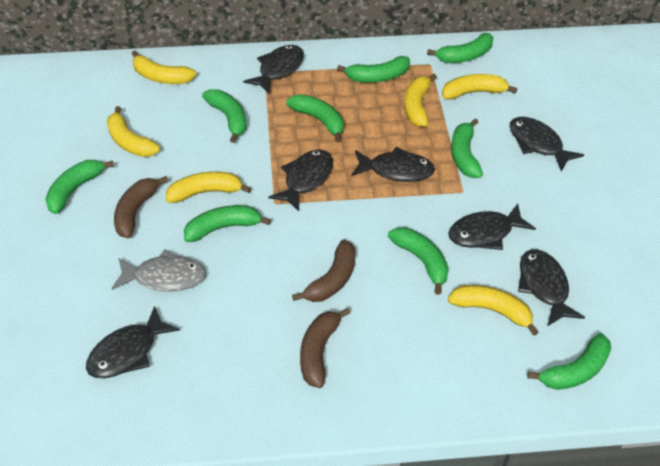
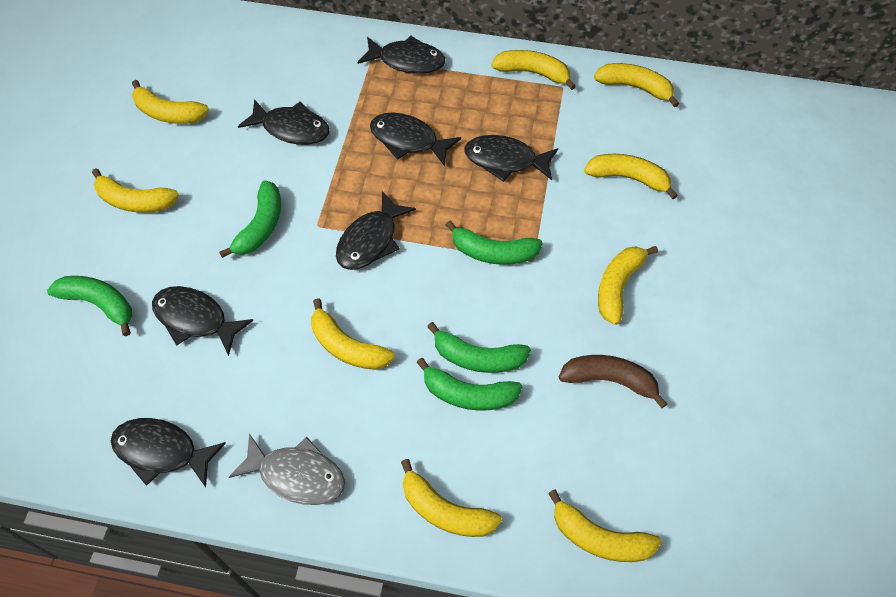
brown banana: [114,176,169,238] [292,239,356,302] [300,308,350,388] = 3 -> [559,355,668,408] = 1
green banana: [45,160,114,214] [184,205,271,242] [202,89,246,143] [286,94,344,142] [337,56,410,83] [388,227,449,295] [427,33,493,63] [451,119,483,178] [527,333,611,390] = 9 -> [47,276,132,336] [219,180,281,258] [416,358,522,411] [427,322,531,373] [445,220,543,265] = 5
yellow banana: [107,106,160,157] [132,51,196,84] [166,172,251,203] [404,74,437,127] [442,74,517,100] [448,285,539,336] = 6 -> [92,168,179,213] [132,80,209,124] [311,298,395,370] [401,459,502,537] [491,50,576,90] [548,489,661,562] [584,154,678,199] [594,63,679,107] [598,246,658,325] = 9

